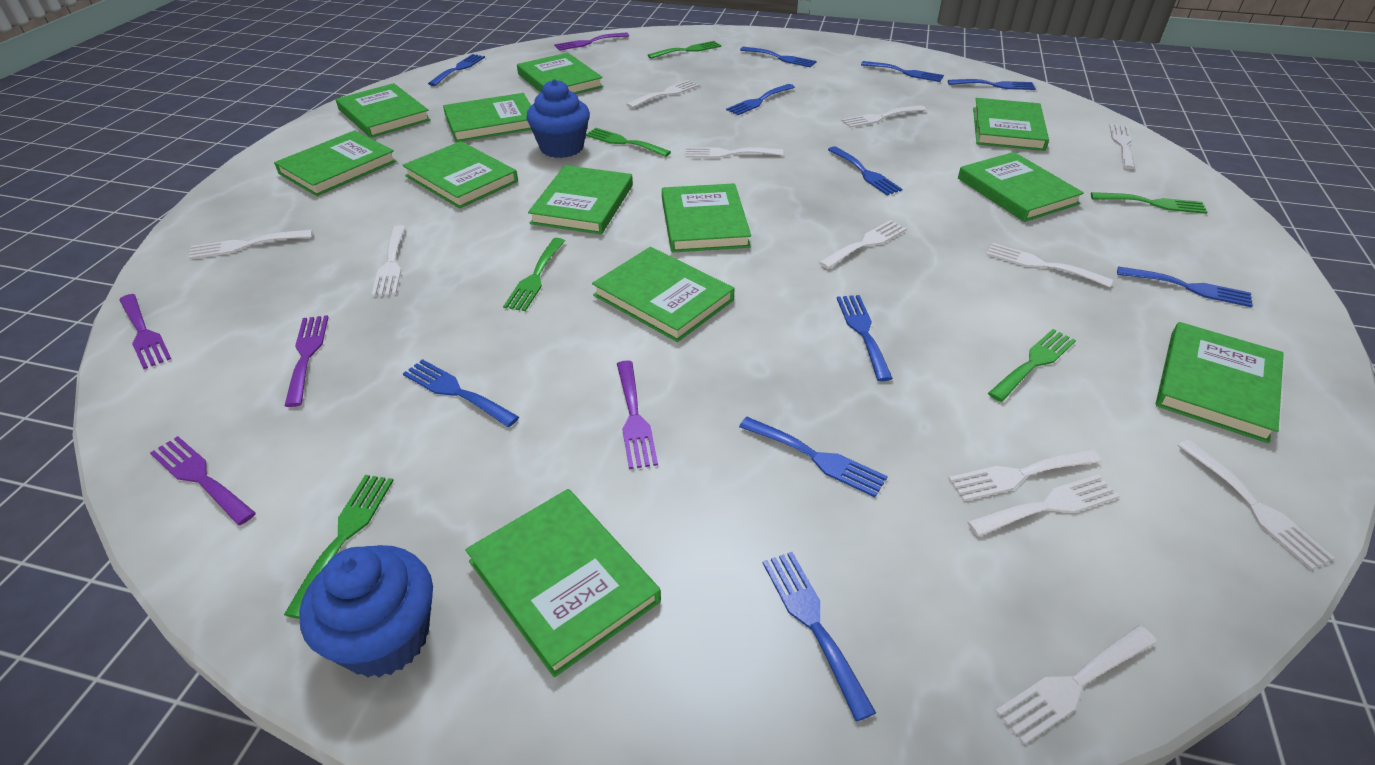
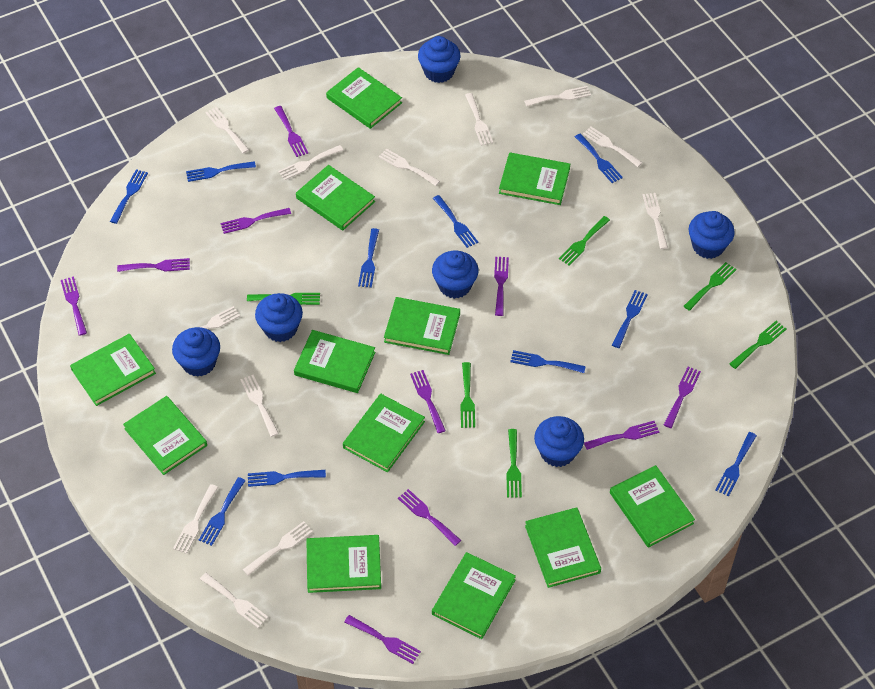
blue cupcake: [299,545,433,677] [527,79,590,158] = 2 -> [172,327,220,377] [255,293,303,342] [418,36,460,83] [432,250,479,299] [534,416,584,467] [688,211,735,259] = 6
blue fork: [403,359,519,427] [428,54,485,86] [726,84,795,115] [739,417,888,497] [740,47,817,68] [763,552,876,721] [828,146,902,195] [837,295,893,381] [861,61,944,82] [948,79,1036,90] [1117,266,1253,307] = 11 -> [110,169,148,224] [186,161,256,182] [199,477,246,546] [248,470,326,487] [358,228,379,288] [433,195,478,248] [510,350,586,373] [575,133,623,183] [612,290,648,348] [715,432,757,496] = 10
purple fork: [119,294,171,369] [150,436,256,525] [285,315,329,407] [554,32,629,51] [617,361,658,469] = 5 -> [61,276,87,336] [117,258,190,272] [221,208,291,234] [274,106,308,157] [344,615,421,664] [398,489,461,546] [410,370,446,433] [494,257,509,316] [584,421,660,450] [664,367,701,428] = 10

